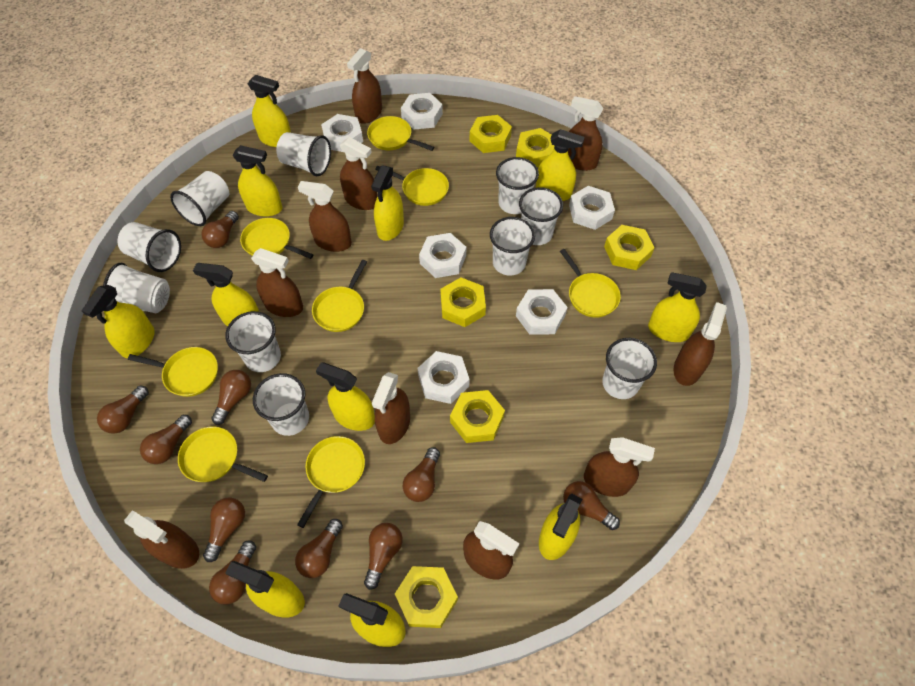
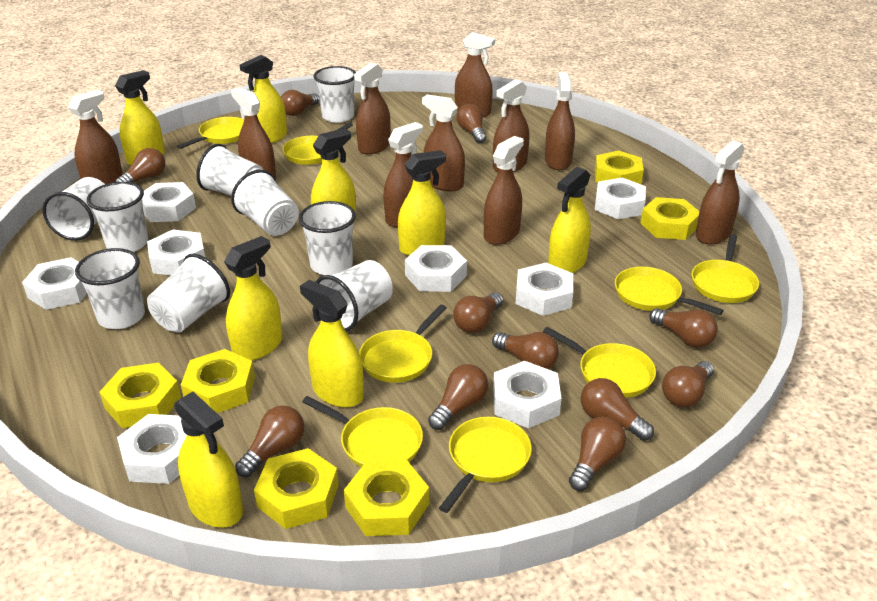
brown light bulb: [97,386,149,434] [140,415,192,464] [201,211,239,248] [203,497,245,562] [209,540,256,605] [211,370,251,425] [295,519,343,578] [364,523,403,590] [403,447,440,502] [563,481,620,530] = 10 -> [116,148,165,183] [235,405,304,477] [281,90,320,116] [428,364,488,430] [453,292,503,333] [457,104,486,143] [492,332,559,369] [569,416,626,491] [581,378,654,441] [649,308,718,348] [662,361,714,407] = 11
white cup: [103,263,170,313] [118,222,181,272] [170,171,229,226] [225,311,281,372] [253,373,309,436] [276,132,331,176] [490,217,535,276] [496,157,539,214] [519,187,563,245] [602,338,657,399] = 10 -> [43,177,105,241] [75,248,145,329] [87,182,148,252] [147,253,230,332] [196,144,263,196] [231,170,299,236] [299,201,356,275] [314,66,356,123] [315,260,393,332] = 9
white nut: [321,114,363,152] [401,93,443,129] [418,351,470,404] [419,233,466,278] [516,289,568,335] [569,186,615,230] = 6 -> [22,257,87,310] [117,414,187,484] [142,182,196,222] [147,230,205,276] [405,245,467,292] [493,361,562,428] [516,263,573,316] [595,177,646,219] = 8
yellow spray bottle: [82,285,155,358] [193,263,259,326] [225,561,305,618] [233,145,283,217] [248,75,291,147] [316,362,375,431] [338,593,406,647] [371,166,404,241] [536,129,585,201] [539,494,582,560] [648,272,707,342] = 11 -> [115,70,165,165] [174,392,243,528] [224,236,282,361] [240,55,287,143] [300,280,364,408] [311,128,356,219] [398,150,446,256] [548,167,591,273] = 8

